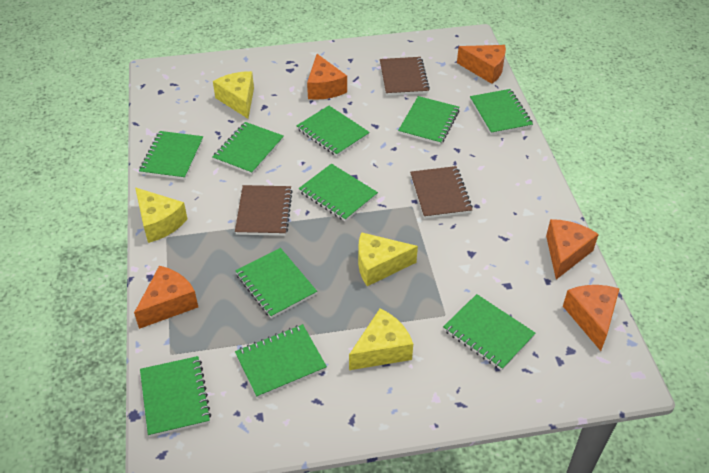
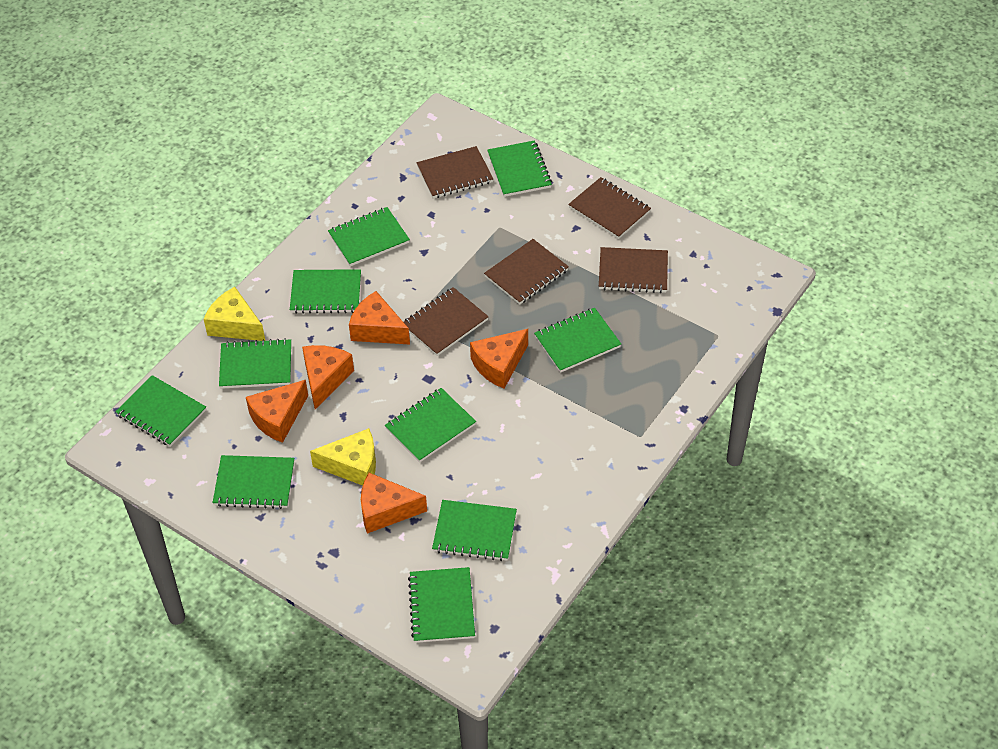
brown notebook: [235,185,293,236] [380,57,430,96] [410,166,473,219] = 3 -> [404,287,489,356] [416,146,493,198] [484,239,569,305] [568,177,651,239] [599,247,668,293] = 5
yellow cheese: [135,187,187,243] [213,71,254,119] [349,309,413,370] [358,232,418,286] = 4 -> [204,287,265,341] [310,428,376,486] = 2

